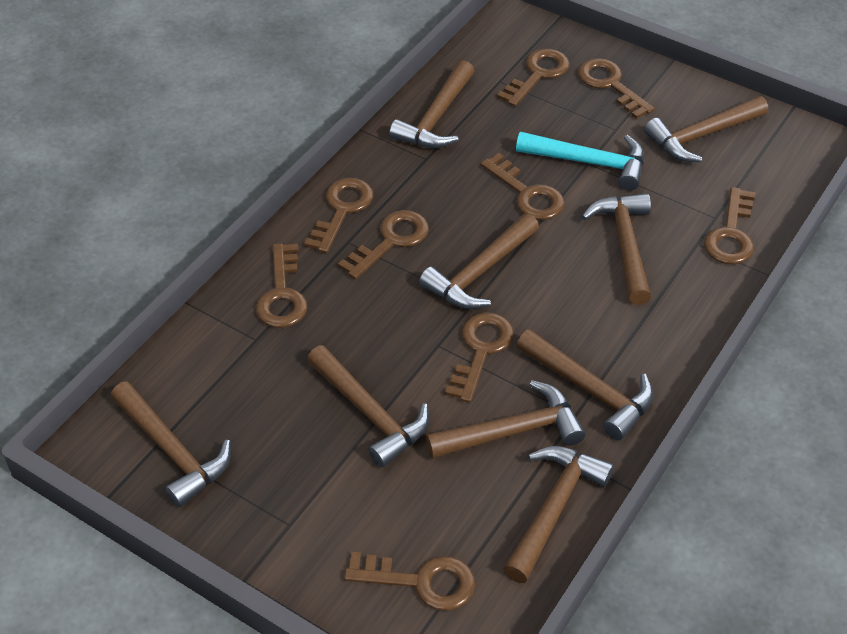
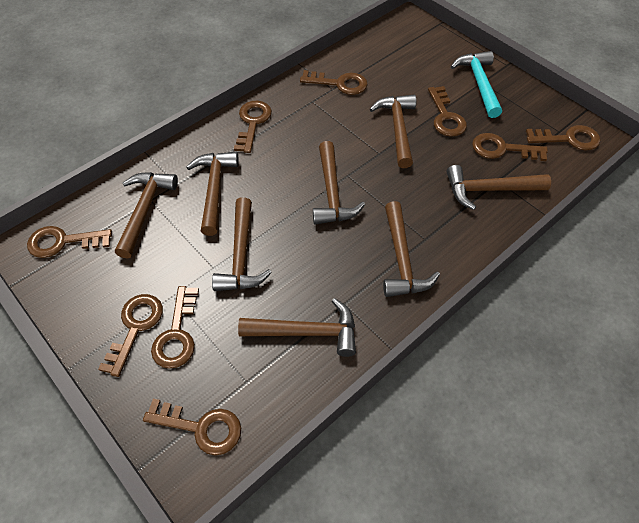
brown hammer: [111,381,231,507] [307,345,429,468] [389,60,474,148] [419,213,539,309] [426,380,586,459] [503,446,614,583] [516,329,653,440] [581,193,651,305] [644,96,768,162] = 9 -> [115,172,178,259] [186,152,239,236] [212,197,272,291] [238,298,356,357] [313,141,365,224] [370,95,416,168] [383,201,440,297] [447,165,551,210] = 8

